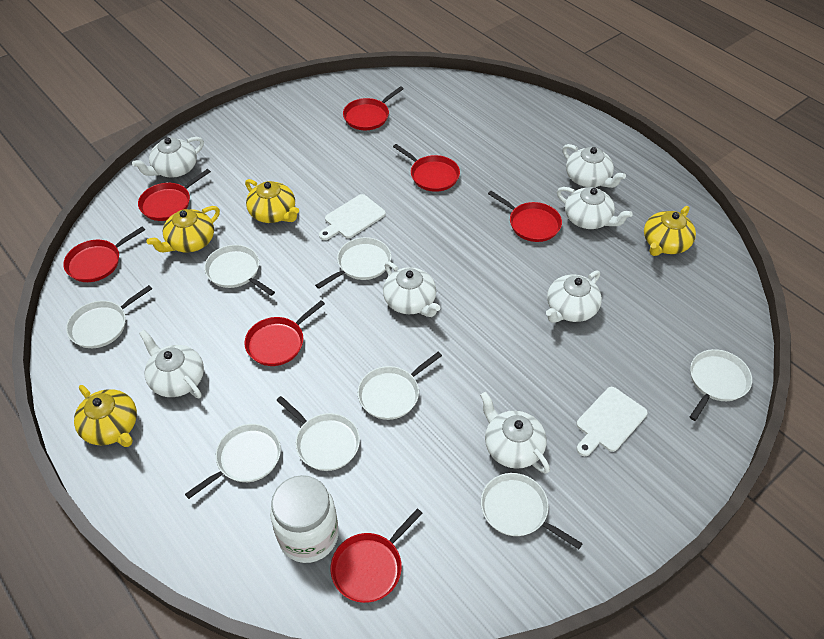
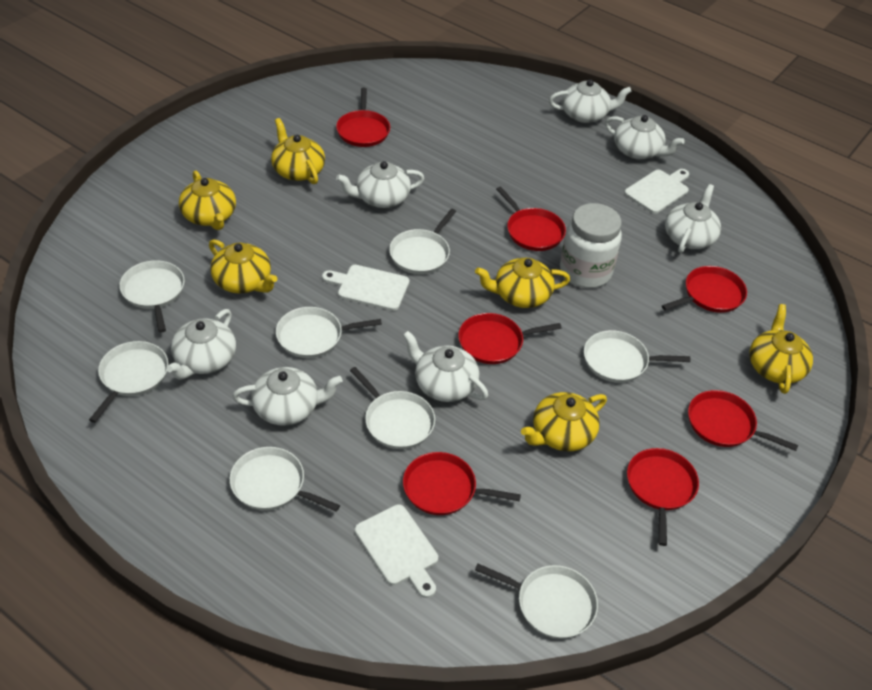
white cutting board: [319,194,386,240] [576,387,648,456] = 2 -> [322,265,409,311] [355,504,438,598] [624,169,689,214] = 3
yellow teapot: [74,385,137,447] [146,206,220,252] [245,179,299,223] [644,206,696,256] = 4 -> [179,171,236,230] [209,239,277,293] [271,118,325,184] [475,258,570,308] [521,392,607,451] [749,304,813,394] = 6

